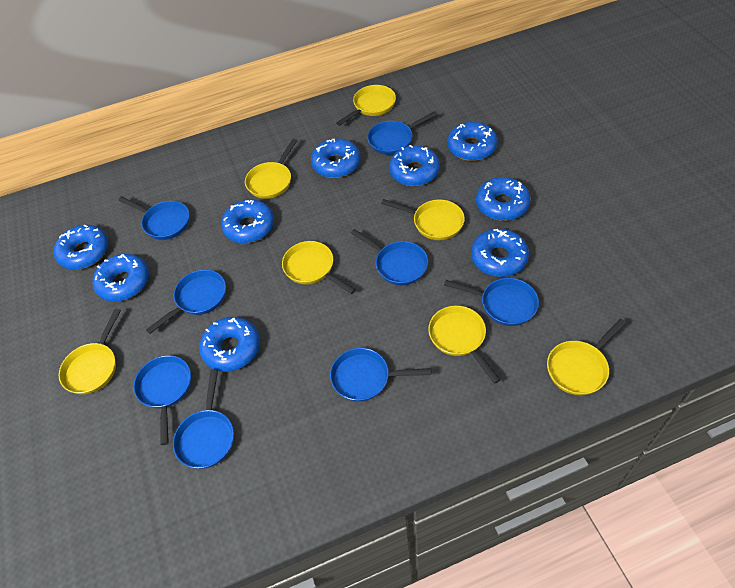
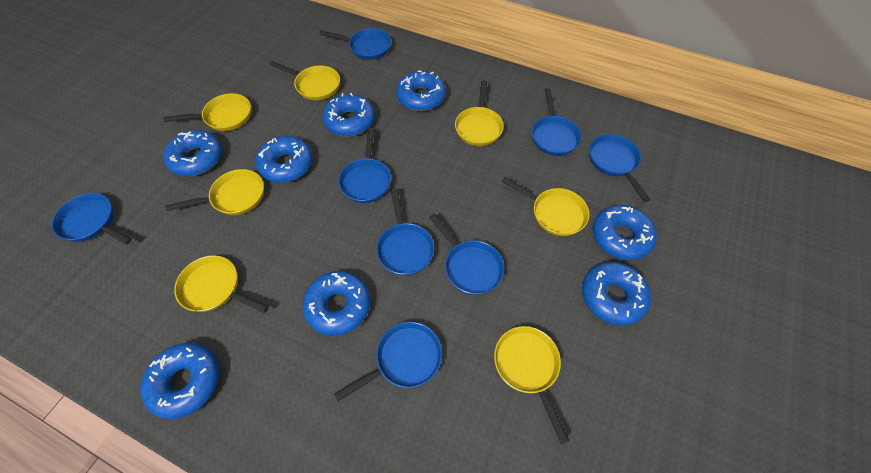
blue donut: [54,225,109,270] [92,254,149,302] [199,317,260,372] [221,200,274,243] [311,139,361,178] [389,145,440,186] [447,122,498,161] [471,229,529,277] [476,177,531,221] = 9 -> [140,343,219,419] [163,130,222,176] [255,136,313,183] [302,271,370,336] [322,93,375,137] [396,70,446,111] [582,262,651,326] [592,205,657,261] = 8

